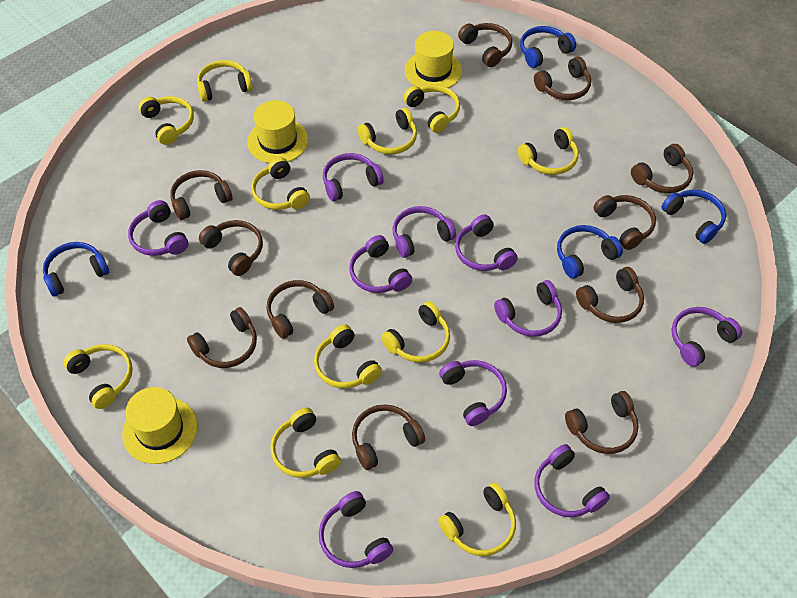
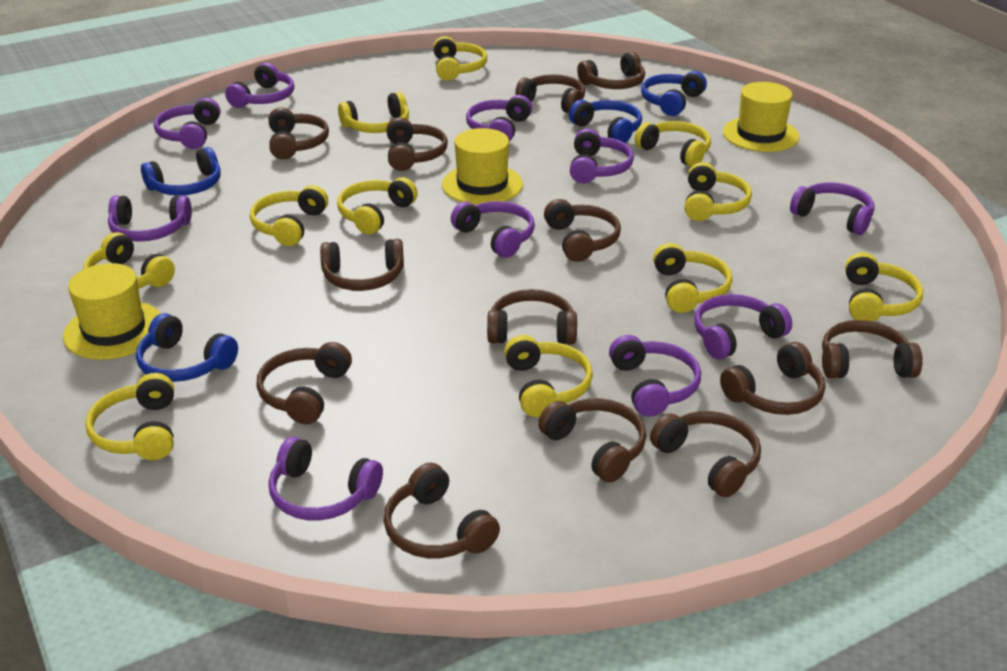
brown headphones: [170,170,233,220] [187,307,257,368] [199,220,263,276] [266,280,334,339] [352,404,425,470] [458,23,512,67] [534,57,591,100] [565,391,638,454] [576,267,644,323] [594,195,656,250] [631,144,693,193] = 11 -> [256,342,352,424] [269,107,329,160] [320,239,404,291] [384,462,500,558] [387,117,448,171] [487,289,577,345] [515,74,585,113] [538,398,646,483] [544,199,621,262] [577,52,645,89] [650,411,761,497] [720,342,825,415] [822,320,923,378] = 13

